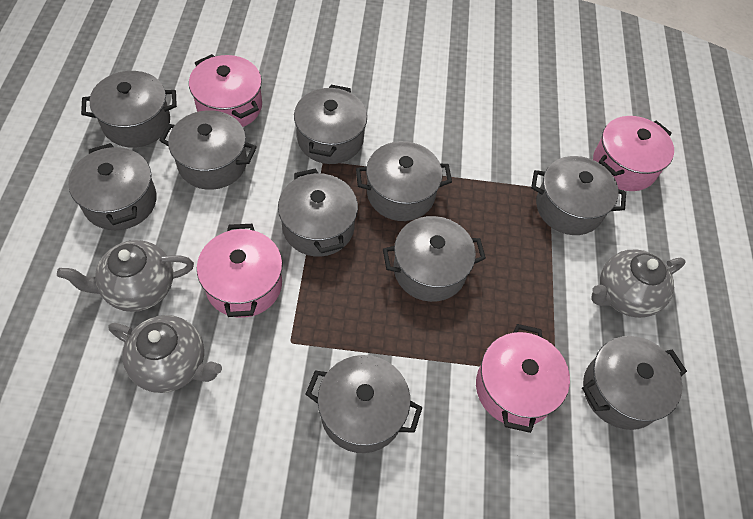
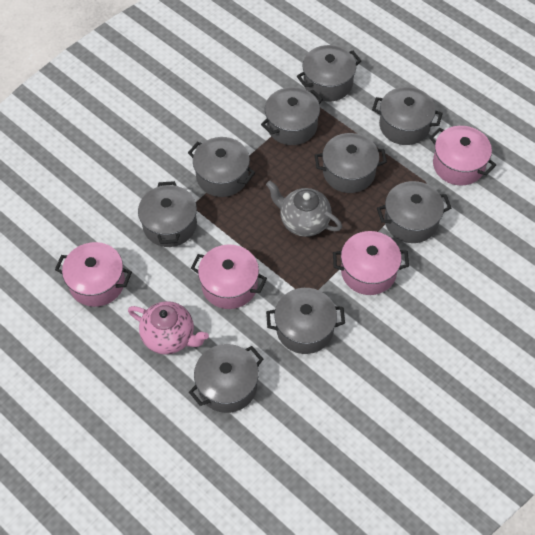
grey pot: [68,143,157,230] [81,71,177,148] [159,110,257,190] [278,168,358,257] [294,85,367,164] [305,355,422,453] [356,141,452,221] [383,216,486,302] [531,156,626,235] [582,336,687,430] = 10 -> [138,181,197,247] [188,137,256,197] [189,344,263,413] [261,87,323,145] [266,288,345,354] [297,45,361,102] [315,133,387,193] [372,87,443,145] [377,181,451,243] = 9
grey teapot: [57,240,194,312] [108,315,222,393] [591,250,685,318] = 3 -> [266,180,342,237] = 1
pink teapot: none = 0 -> [128,301,209,355] = 1

